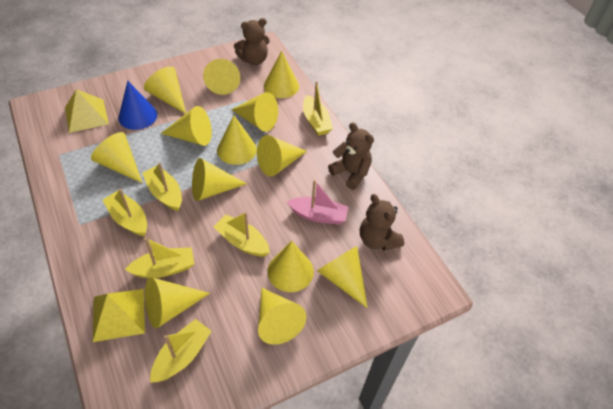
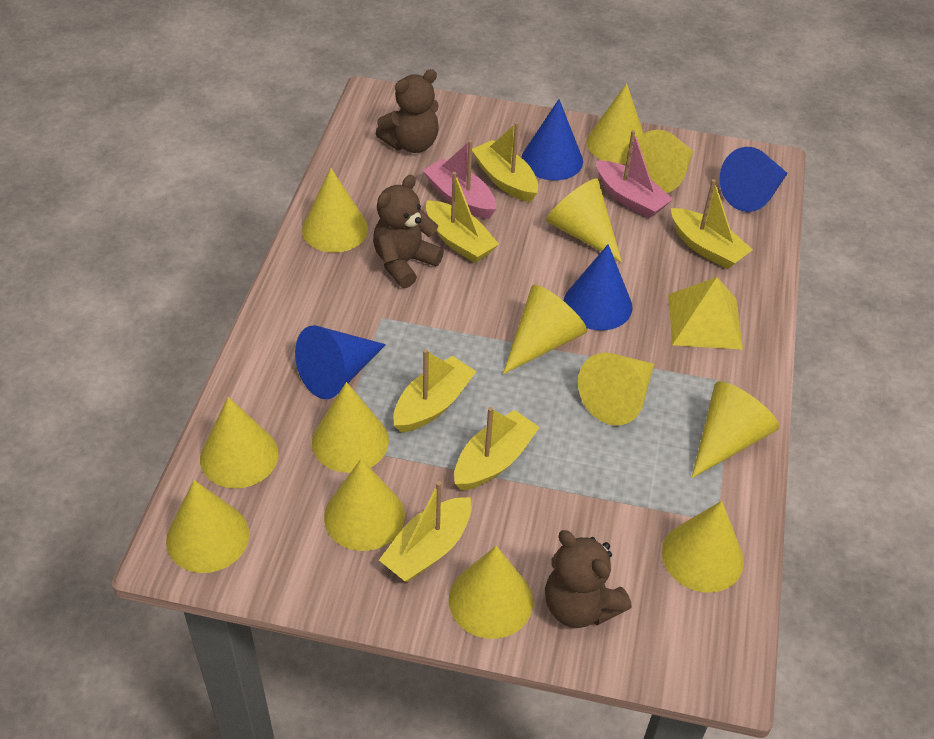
blue cone: [119,81,157,130] = 1 -> [295,325,386,399] [521,99,583,180] [564,244,633,330] [719,147,788,212] = 4
pink boat: [287,180,348,224] = 1 -> [423,140,496,219] [596,130,673,218] = 2
yellow pyramid: [65,89,109,133] [93,289,145,342] = 2 -> [668,277,743,350] = 1

